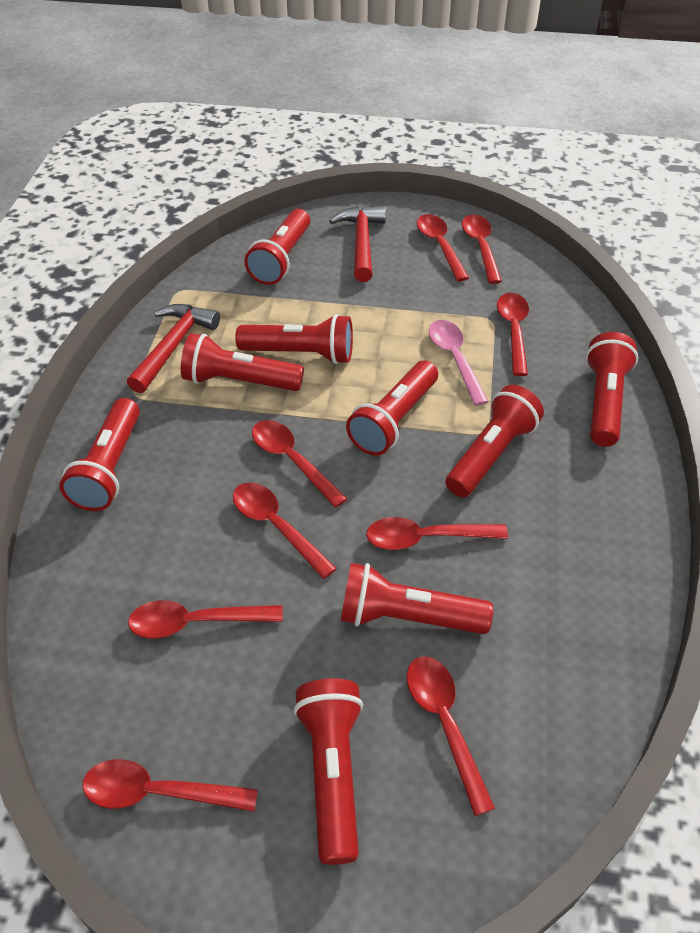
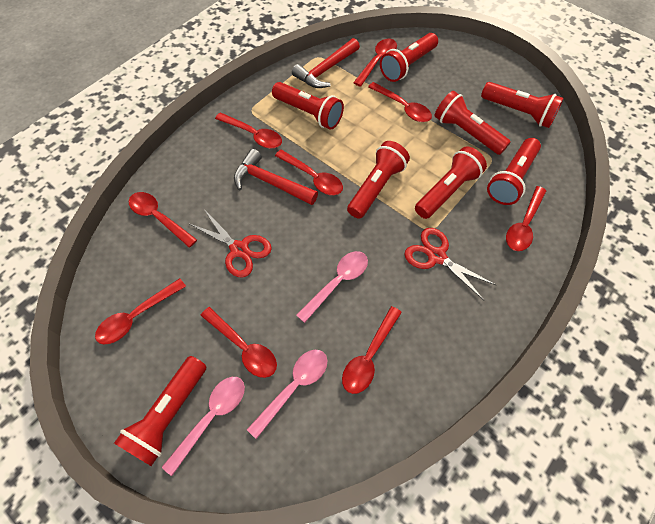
pink spoon: [429,320,489,406] = 1 -> [162,377,245,476] [247,350,327,439] [296,251,368,323] = 3
red flashlight: [59,398,140,511] [181,333,304,391] [235,314,353,364] [244,209,310,285] [294,678,363,865] [341,563,493,634] [346,361,438,456] [445,385,544,497] [586,332,638,447] = 9 -> [114,356,206,466] [272,82,344,130] [347,141,410,219] [380,33,438,82] [415,146,487,219] [435,91,511,155] [481,82,564,128] [487,138,541,205] = 8
red scissors: none = 0 -> [188,209,272,277] [404,228,496,301] = 2

